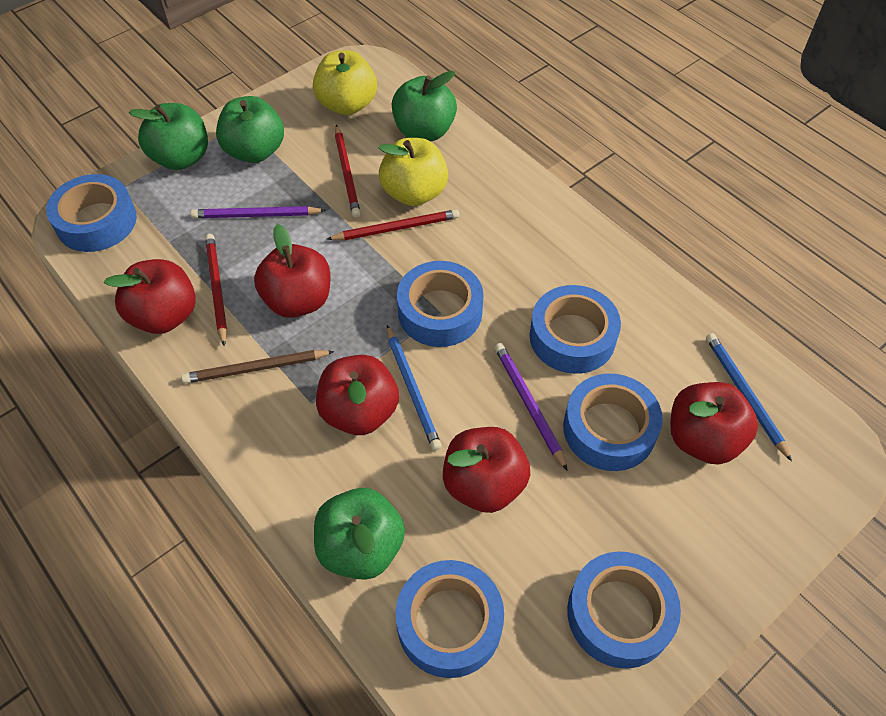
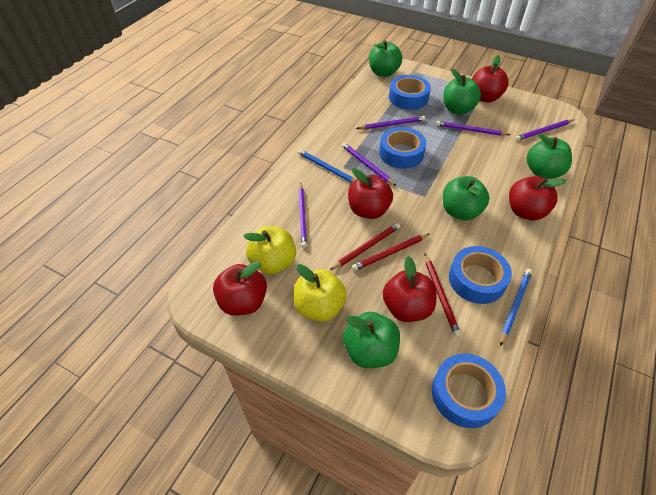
blue tape: [46,174,137,252] [396,560,504,678] [397,261,484,347] [530,285,621,374] [563,373,663,471] [567,551,681,669] = 6 -> [379,127,426,169] [389,75,431,110] [432,354,506,428] [449,246,512,304] = 4
brown pencil: [181,350,334,384] = 1 -> none = 0
green apple: [129,103,208,170] [216,96,284,163] [314,488,405,580] [392,71,457,142] = 4 -> [343,312,400,368] [369,40,402,77] [443,69,481,115] [443,176,489,220] [527,133,572,179] = 5
purple pencil: [191,206,326,218] [494,343,568,471] = 2 -> [298,182,307,248] [342,143,396,186] [356,116,425,129] [436,121,510,136] [515,119,573,141] = 5

